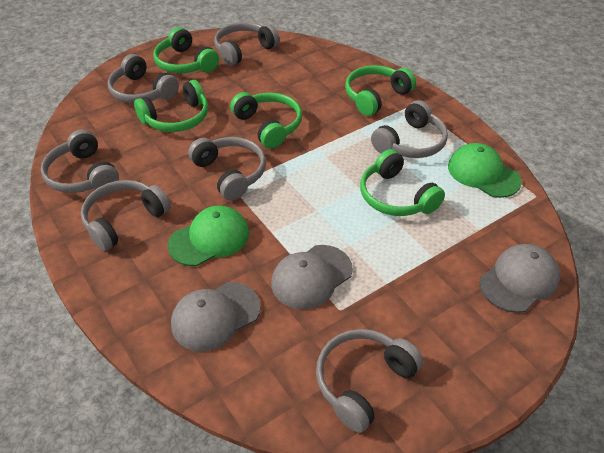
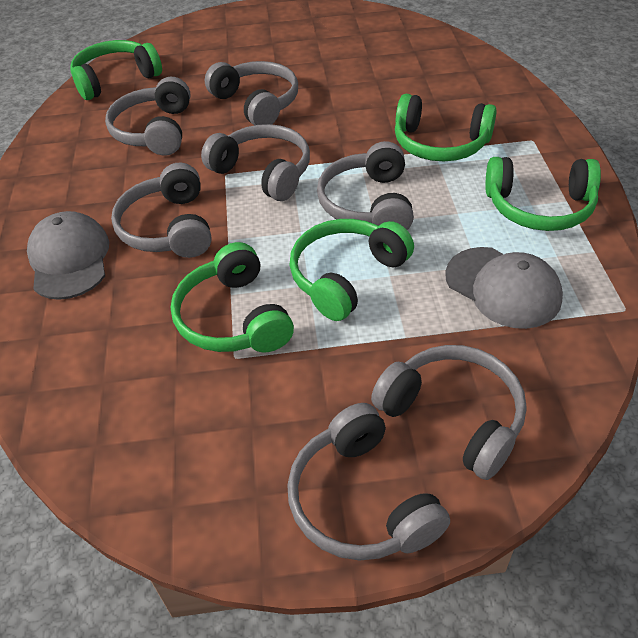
green cap: [168,205,249,266] [448,143,522,198] = 2 -> none = 0
grey cap: [171,282,261,351] [271,245,353,309] [479,244,560,313] = 3 -> [27,211,109,300] [445,247,563,329] = 2

